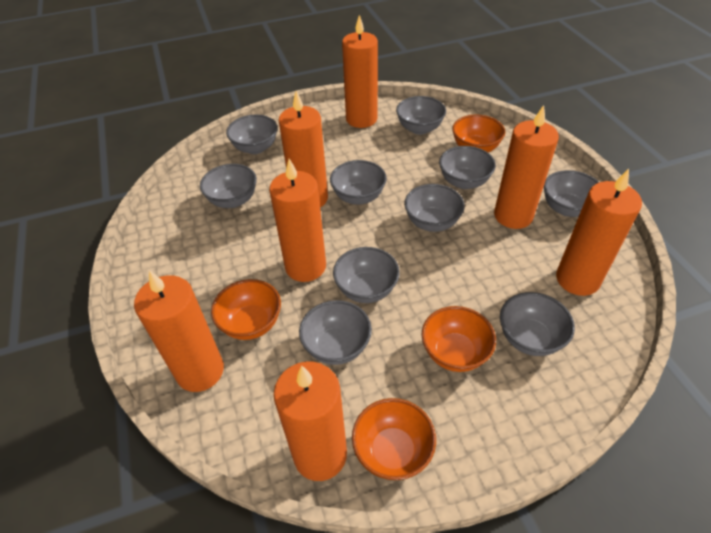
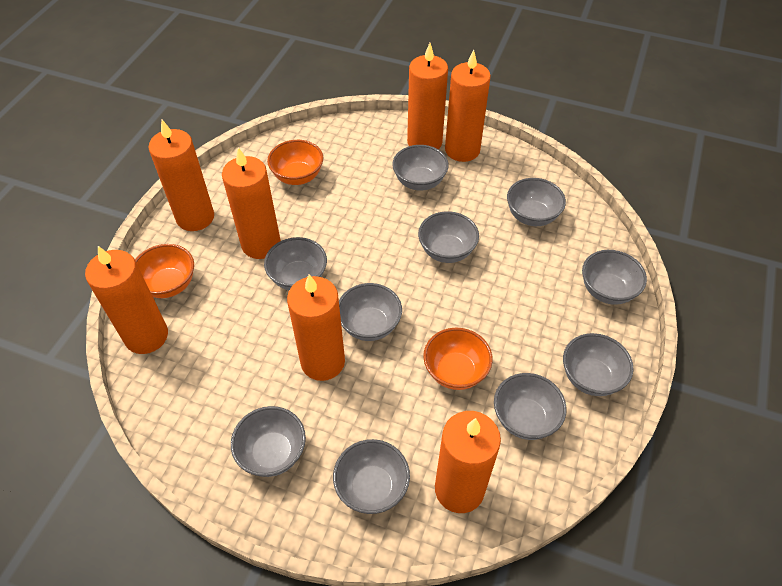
orange bowl: [211,279,281,340] [352,398,436,480] [421,306,496,372] [452,115,505,152] = 4 -> [135,244,194,298] [267,140,323,185] [423,328,493,390] = 3

